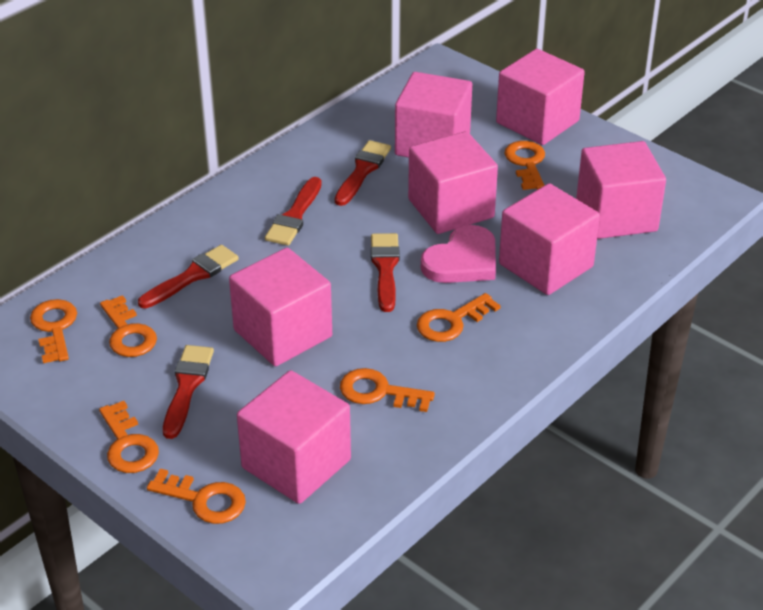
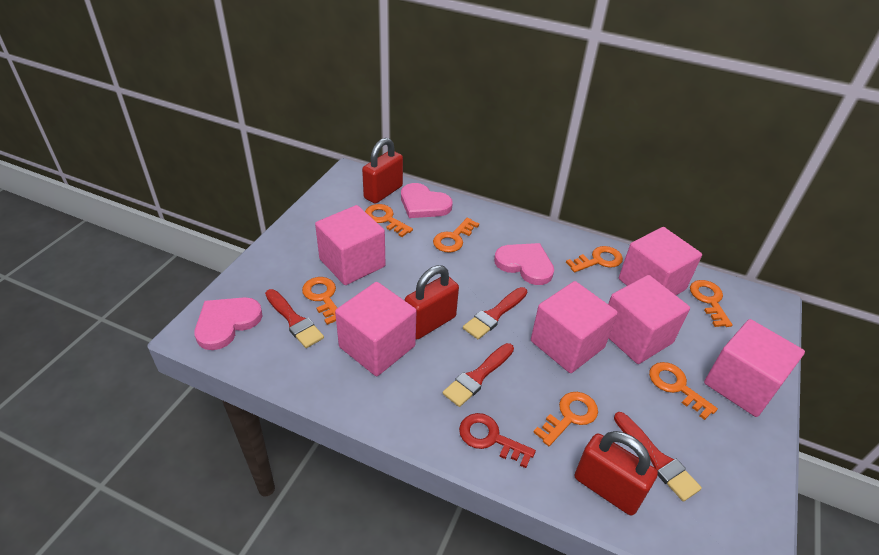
pink cube: [229,248,332,366] [237,370,351,504] [395,72,472,158] [408,131,498,234] [496,49,585,145] [499,183,600,295] [576,141,666,239] = 7 -> [315,205,385,285] [335,282,416,376] [531,281,618,373] [608,275,690,364] [619,227,702,295] [704,319,805,417] = 6
pink heart: [421,225,496,283] = 1 -> [194,297,263,350] [401,183,453,218] [494,243,554,285] = 3
red brush: [138,245,239,308] [163,345,214,439] [265,177,322,246] [335,140,391,206] [371,233,400,312] = 5 -> [265,289,324,348] [443,343,514,407] [463,287,527,339] [614,412,702,502] = 4
red key: none = 0 -> [459,413,536,468] = 1
red padlock: none = 0 -> [362,138,403,204] [405,265,459,339] [575,431,658,516] = 3

